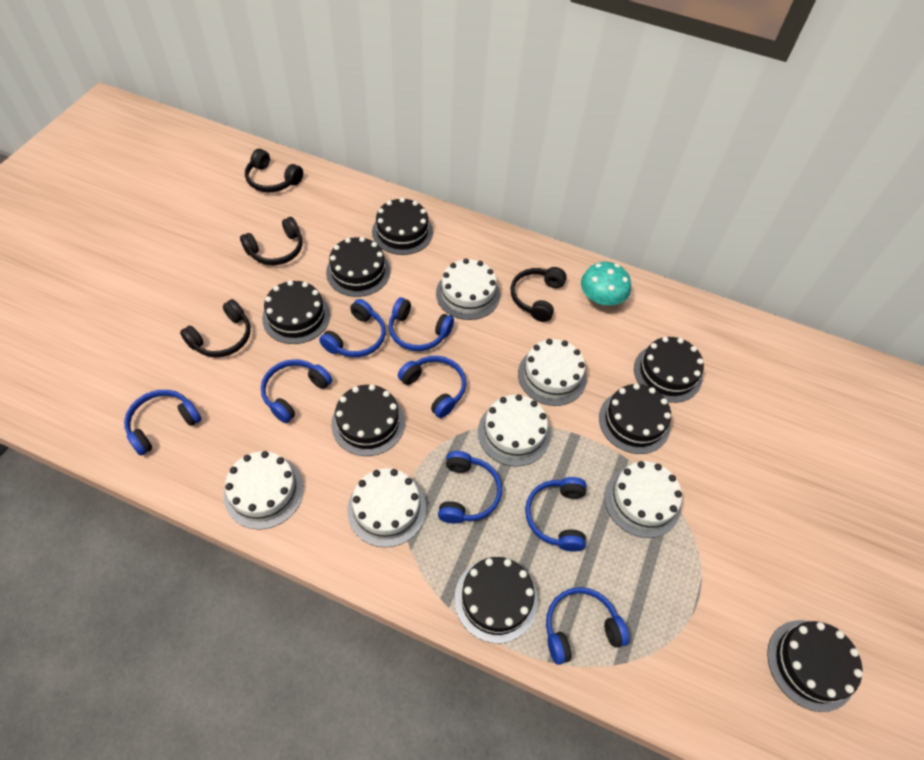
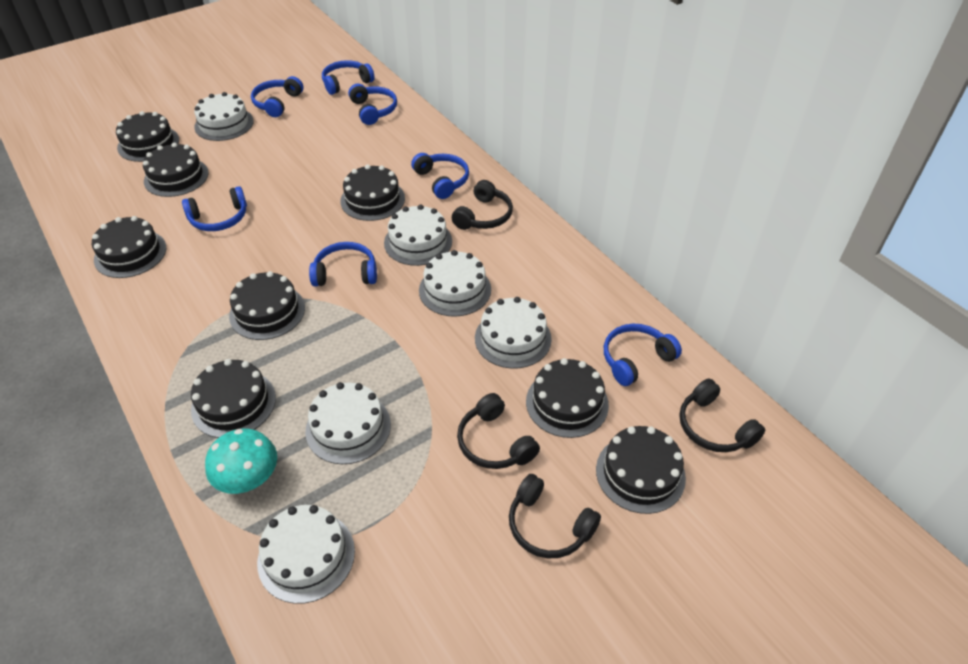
blue headphones: [124,390,202,456] [261,359,332,423] [319,299,386,357] [389,298,454,351] [398,356,466,418] [438,451,502,524] [525,477,586,552] [546,587,629,665] = 8 -> [182,186,247,231] [251,76,303,117] [309,242,377,287] [322,60,375,95] [348,84,397,125] [411,153,469,199] [604,324,682,386] = 7

